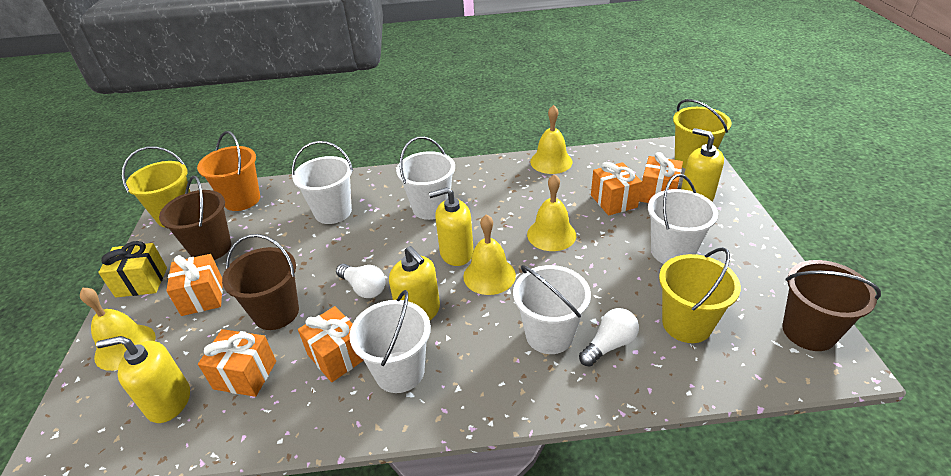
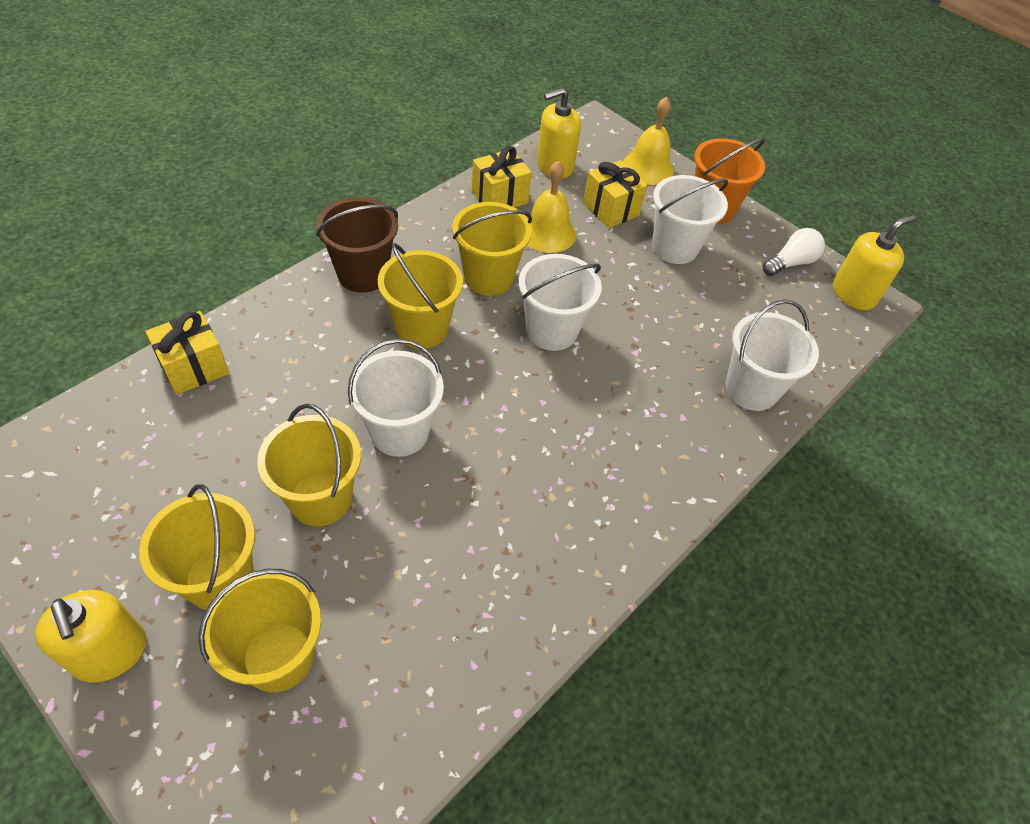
brown bucket: [159,176,231,260] [222,234,299,330] [782,260,881,351] = 3 -> [316,197,398,293] = 1
orange gift: [166,254,223,316] [198,329,276,397] [298,306,364,382] [591,162,642,216] [639,152,683,203] = 5 -> none = 0
white bucket: [292,141,353,224] [350,290,431,393] [396,136,455,220] [513,265,591,354] [648,174,718,264] = 5 -> [348,339,444,457] [519,254,602,351] [652,175,728,264] [725,299,819,411] = 4
white light bulb: [336,264,386,298] [579,308,639,367] = 2 -> [763,228,825,276] = 1
yellow bell: [80,288,156,371] [463,214,516,295] [527,174,576,251] [530,105,572,174] = 4 -> [527,161,576,253] [623,97,674,185] = 2
yellow bucket: [122,146,190,228] [659,247,741,343] [673,99,732,169] = 3 -> [139,484,255,610] [198,569,321,692] [257,404,361,527] [378,243,463,349] [452,202,532,296] = 5
yellow gift: [98,241,167,298] = 1 -> [145,311,229,395] [472,146,532,208] [583,160,647,228] = 3
yellow soap dispenser: [96,336,190,423] [389,246,440,320] [429,187,474,266] [681,128,724,201] = 4 -> [35,590,147,683] [537,88,581,179] [833,215,915,310] = 3

